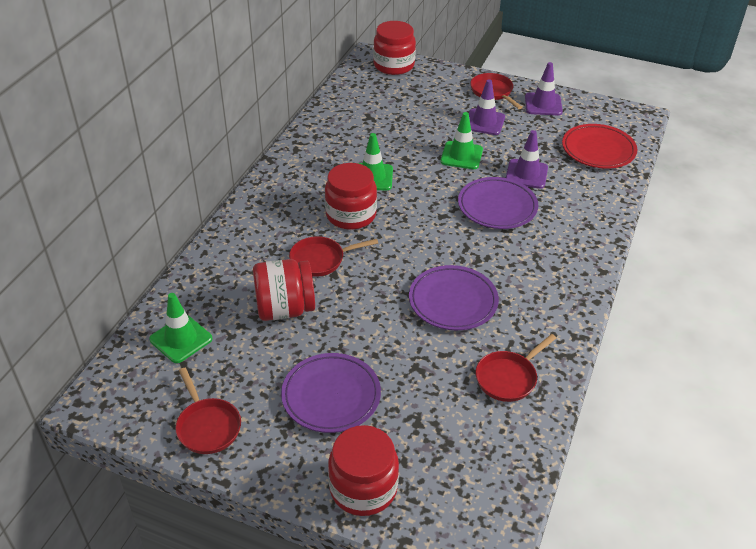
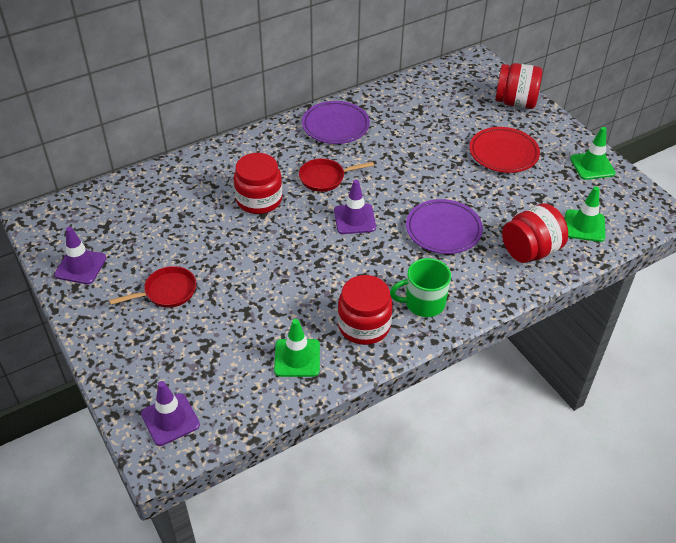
green mug: none = 0 -> [390,258,451,317] = 1
purple plate: [281,353,381,433] [409,265,499,330] [458,177,538,229] = 3 -> [302,101,370,144] [406,199,483,254] = 2
red pan: [175,368,241,454] [289,236,378,277] [470,73,522,109] [476,334,556,402] = 4 -> [109,266,196,308] [299,158,374,192] = 2

